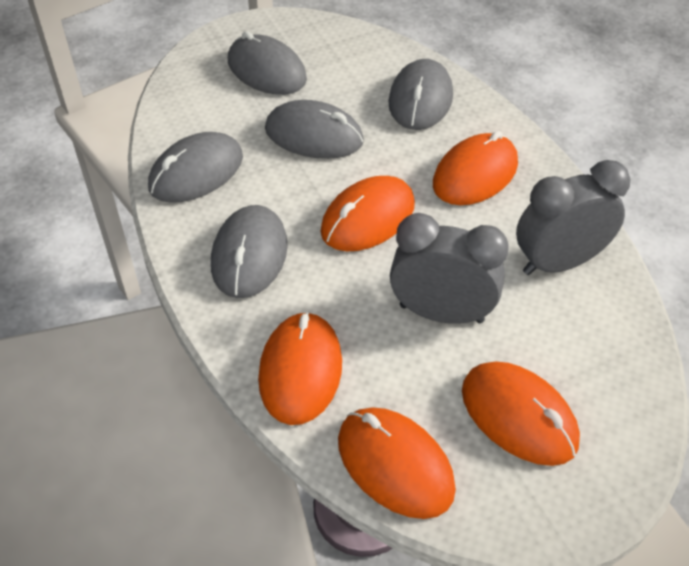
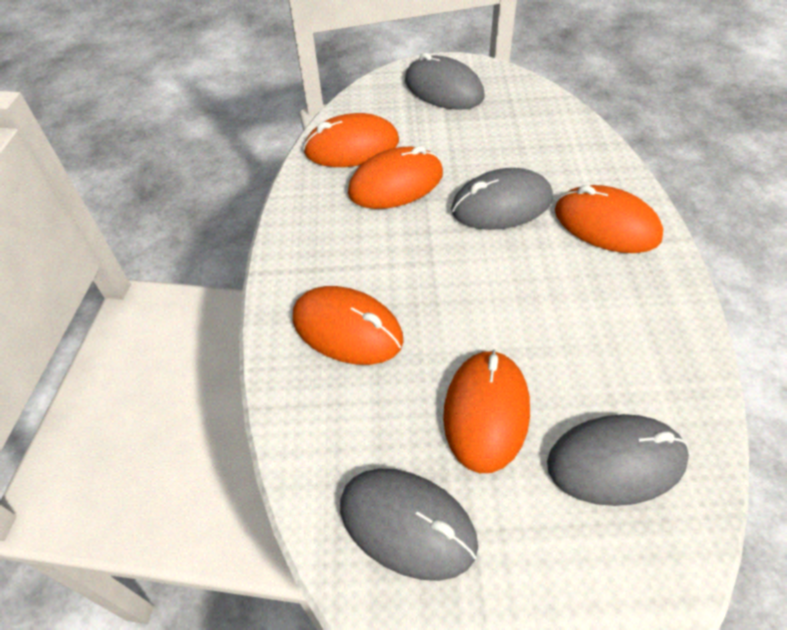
grey clock: [390,213,509,324] [516,160,631,275] = 2 -> none = 0
grey mouse: [148,132,243,203] [211,205,288,298] [228,31,307,95] [265,100,364,159] [388,59,453,130] = 5 -> [340,469,478,581] [405,52,484,110] [451,168,553,230] [547,414,689,506] = 4

